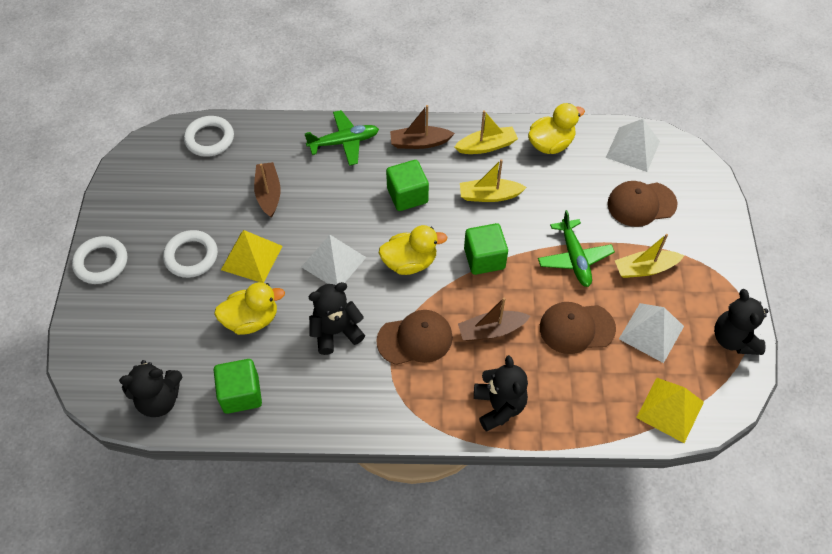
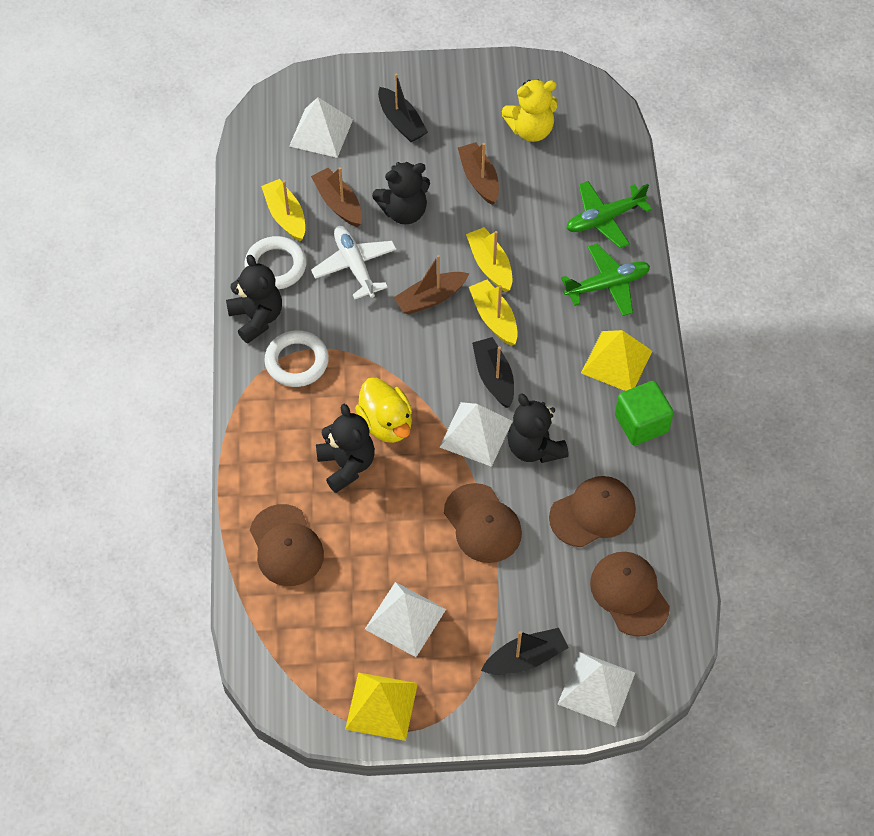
black boat: none = 0 -> [378,73,428,142] [472,337,514,408] [481,628,569,675] = 3
brown cap: [376,310,453,365] [540,302,616,354] [607,181,677,227] = 3 -> [250,504,324,586] [444,483,522,563] [549,476,636,547] [590,552,670,637] = 4
green cube: [214,359,262,414] [386,160,429,211] [464,223,508,275] = 3 -> [615,381,674,446] = 1
white plane: none = 0 -> [311,226,397,299] = 1
white pyramid: [302,235,366,285] [606,119,660,172] [619,303,684,363] = 3 -> [289,97,353,158] [365,582,446,657] [440,402,512,467] [558,651,635,727] = 4
white ring: [72,236,127,284] [163,230,218,278] [184,116,234,157] = 3 -> [244,236,307,289] [264,330,329,387] = 2
yellow duck: [214,282,285,335] [379,225,447,275] [528,103,585,154] = 3 -> [355,378,412,443] = 1
yellow teddy bear: none = 0 -> [502,80,558,142] = 1

